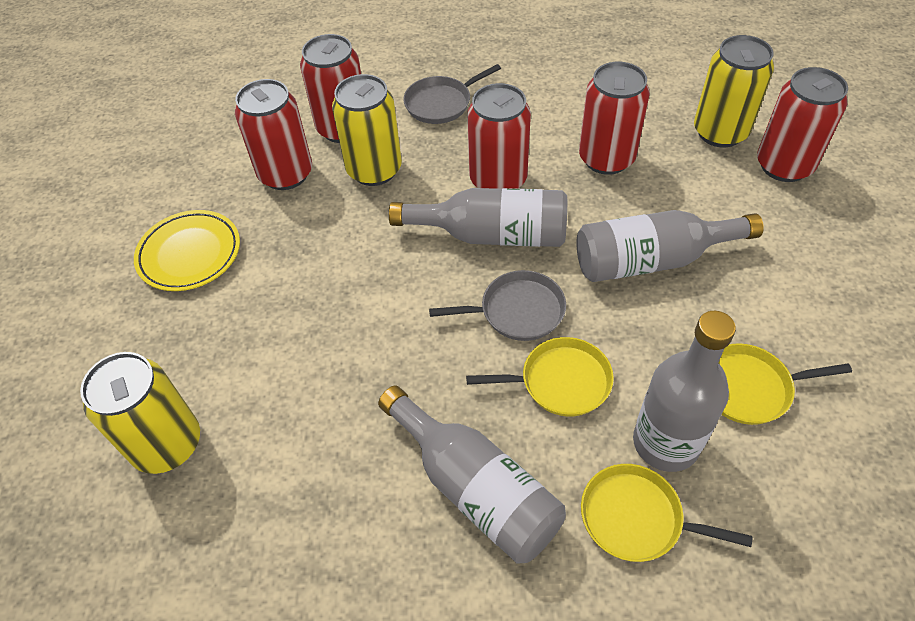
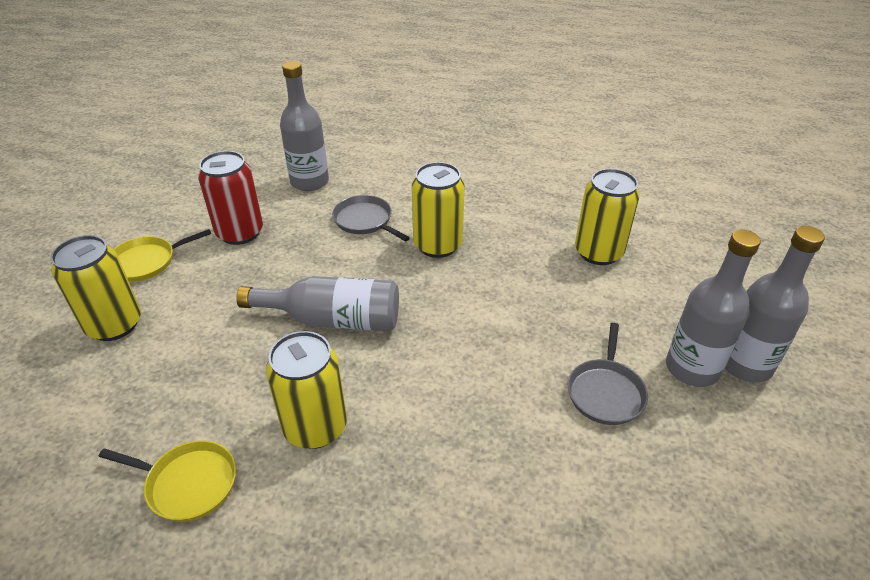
red can: [235,79,312,190] [300,34,361,143] [467,83,531,189] [579,62,650,175] [757,67,848,182] = 5 -> [198,151,263,245] = 1
yellow can: [80,352,200,474] [332,74,402,186] [694,35,774,147] = 3 -> [50,235,141,341] [266,331,347,449] [412,162,465,258] [575,168,640,265] = 4
yellow pan: [466,337,614,416] [581,464,752,562] [718,343,852,425] = 3 -> [99,440,236,522] [114,229,211,282] = 2
yellow plate: [134,210,240,291] = 1 -> none = 0

